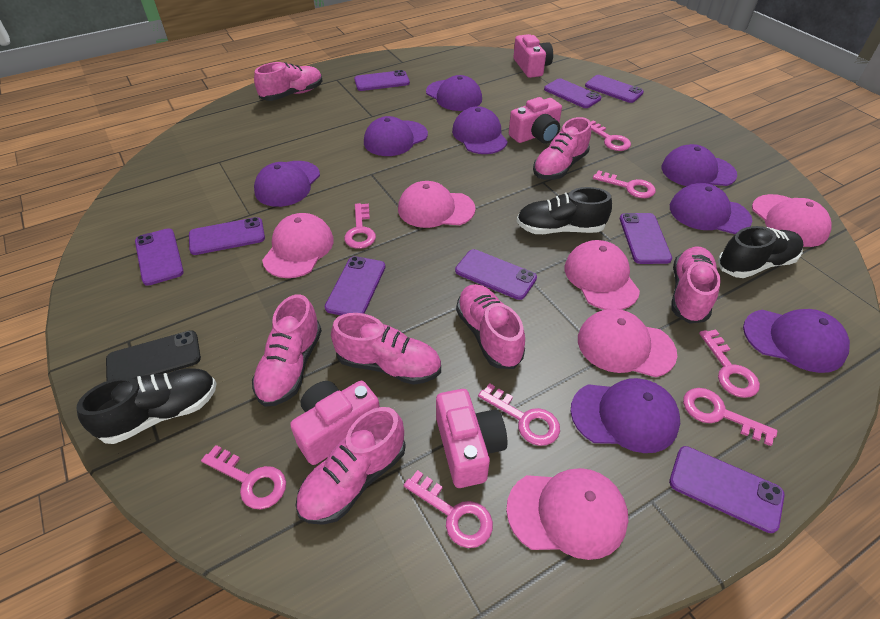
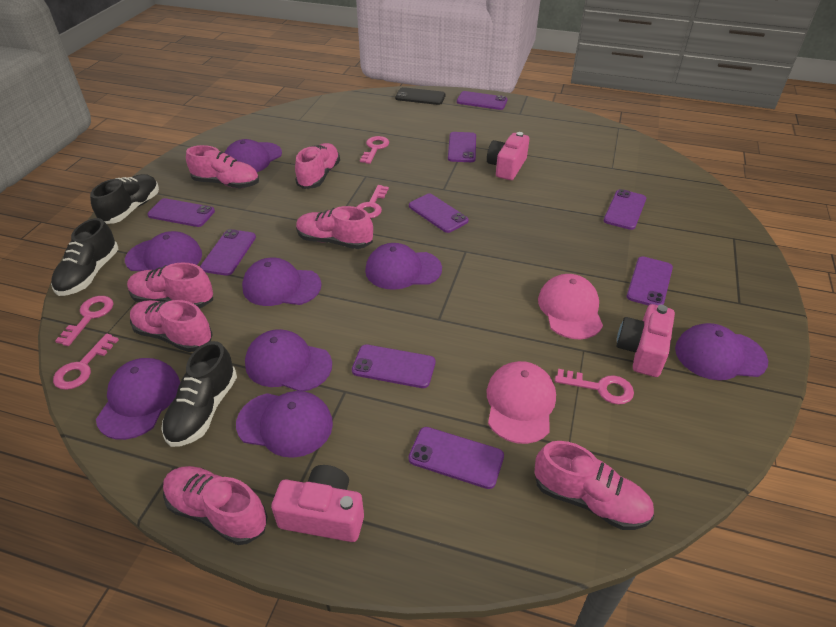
pink camera: [290,381,380,465] [436,389,508,488] [509,97,562,144] [513,34,553,78] = 4 -> [271,465,364,542] [487,132,529,180] [616,304,675,377] = 3
pink cap: [262,213,334,278] [398,181,476,228] [506,468,628,560] [565,240,640,310] [578,309,677,377] [752,194,832,247] = 6 -> [487,361,556,444] [538,274,603,339] = 2
pink key: [201,445,286,509] [344,203,376,249] [404,470,493,548] [478,383,560,446] [591,120,631,151] [593,170,656,198] [683,388,777,446] [699,330,760,398] = 8 -> [53,334,119,390] [55,296,113,346] [357,185,389,218] [360,136,389,164] [555,369,634,405] = 5

